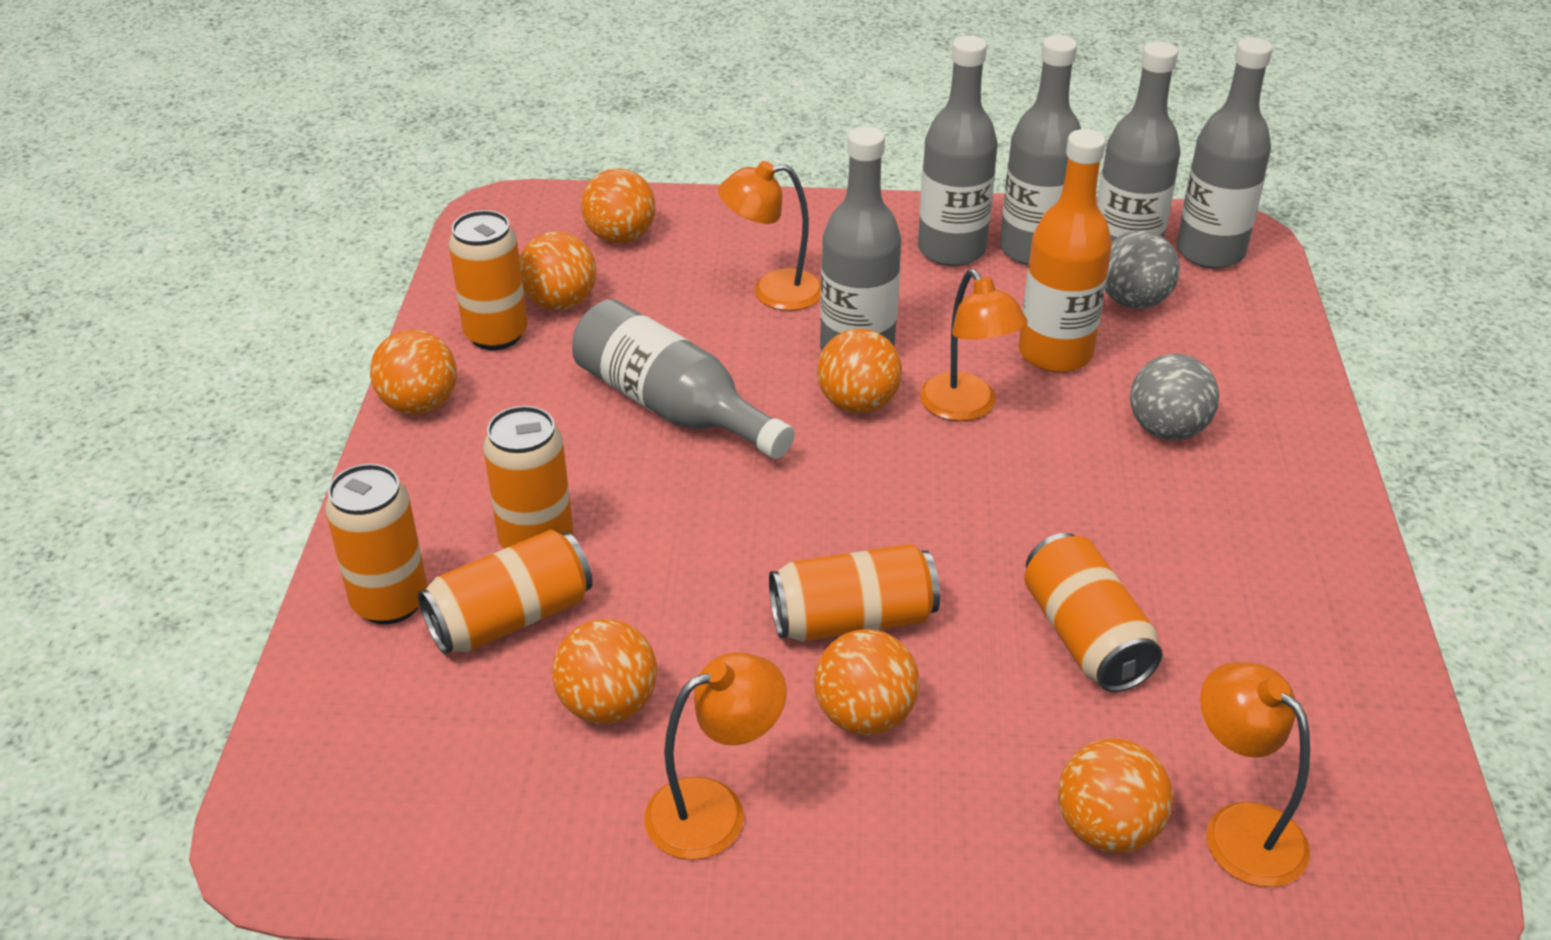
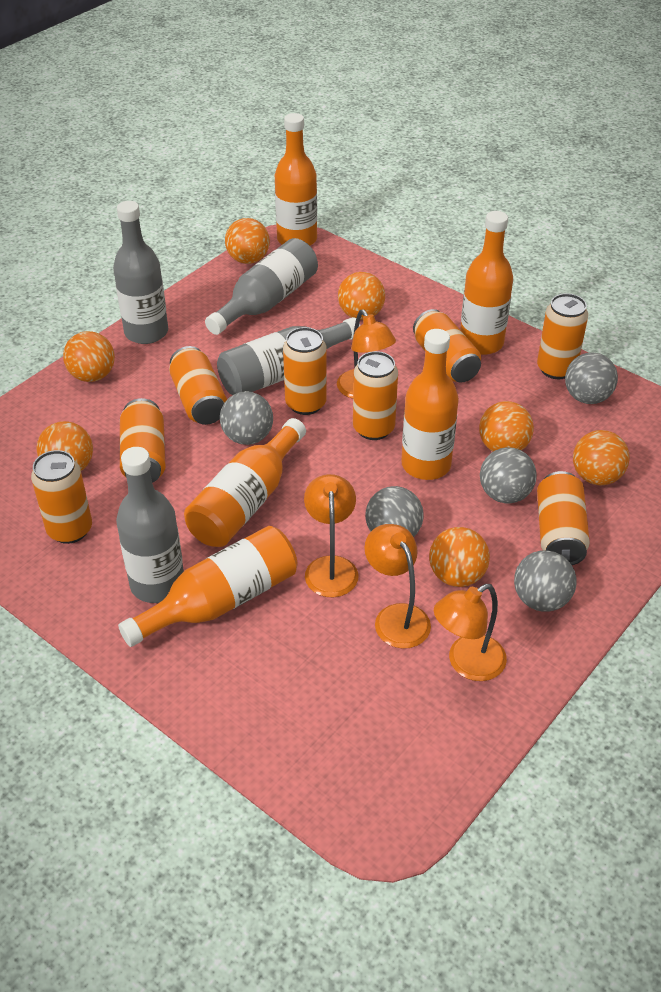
grey ball: [1105,230,1180,309] [1130,354,1219,440] = 2 -> [220,391,273,445] [366,486,424,537] [480,447,537,503] [514,550,576,612] [565,352,618,404] = 5
grey bottle: [572,299,795,459] [820,126,901,351] [918,36,998,266] [1000,35,1081,265] [1097,42,1181,241] [1176,38,1273,269] = 6 -> [113,201,168,344] [116,447,184,603] [205,238,318,335] [217,317,361,395] = 4
orange bottle: [1019,129,1112,373] = 1 -> [118,526,298,647] [184,418,306,547] [275,113,317,246] [401,329,459,480] [460,211,513,355] = 5
orange can: [325,464,428,624] [418,530,593,655] [448,210,528,350] [483,406,573,549] [769,544,940,642] [1024,533,1162,692] = 6 -> [31,450,92,544] [120,398,165,483] [169,346,227,425] [283,327,327,415] [353,351,398,440] [413,309,481,383] [537,293,588,379] [537,471,590,565] = 8

